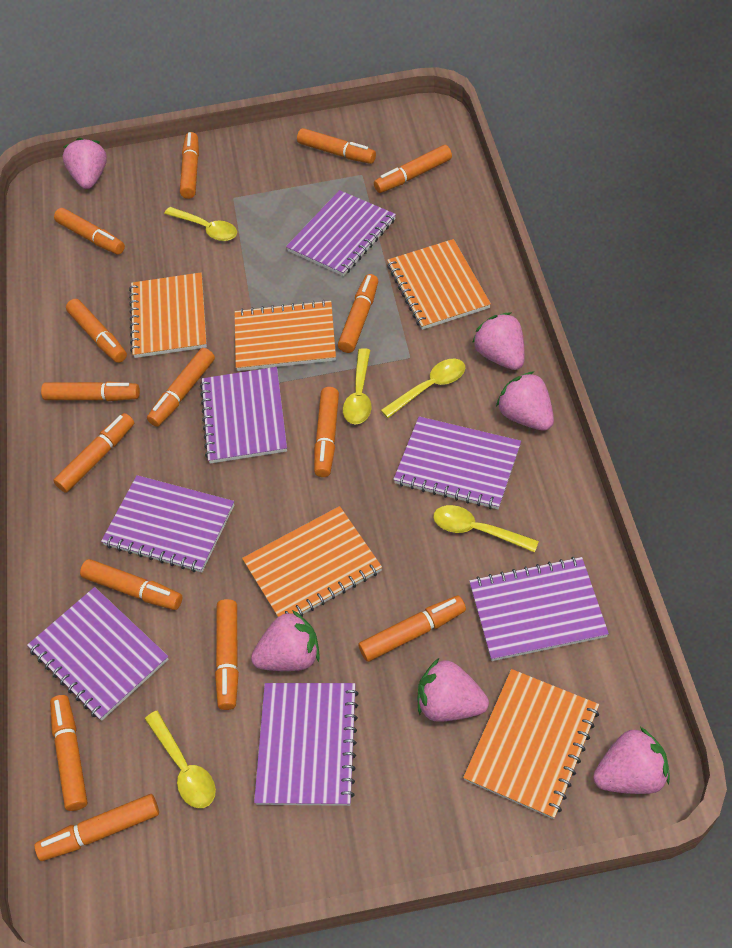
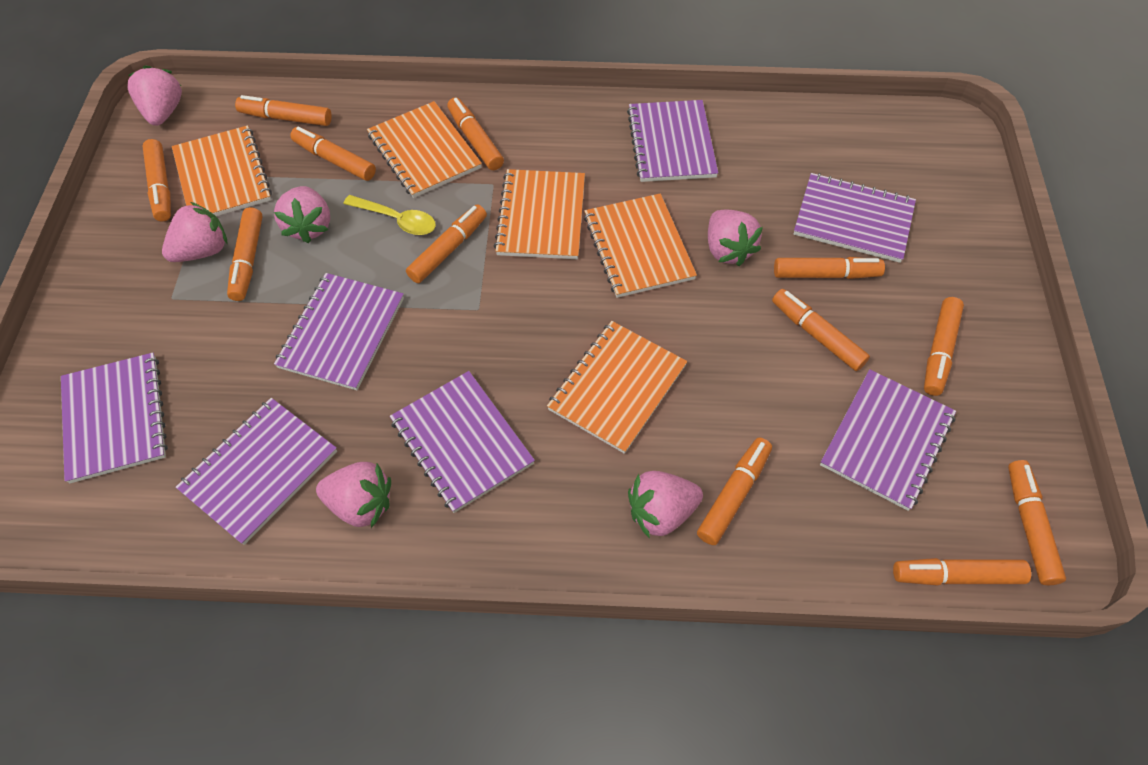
orange marker: [35,794,159,861] [41,381,140,401] [50,695,88,811] [53,413,134,493] [54,208,125,255] [66,299,127,363] [80,559,183,610] [147,348,215,427] [180,132,199,199] [215,599,239,710] [297,128,376,164] [314,387,339,477] [338,274,378,353] [358,596,466,662] [374,145,452,193] = 15 -> [142,139,171,222] [227,207,263,301] [235,95,332,126] [290,127,376,181] [406,205,487,283] [447,97,504,170] [697,438,772,545] [772,289,870,371] [774,257,885,279] [893,558,1031,586] [924,297,964,396] [1008,460,1066,585] = 12
yellow spoon: [145,711,216,808] [164,207,237,241] [343,348,372,424] [381,359,465,418] [433,505,539,552] = 5 -> [343,195,436,235] = 1

